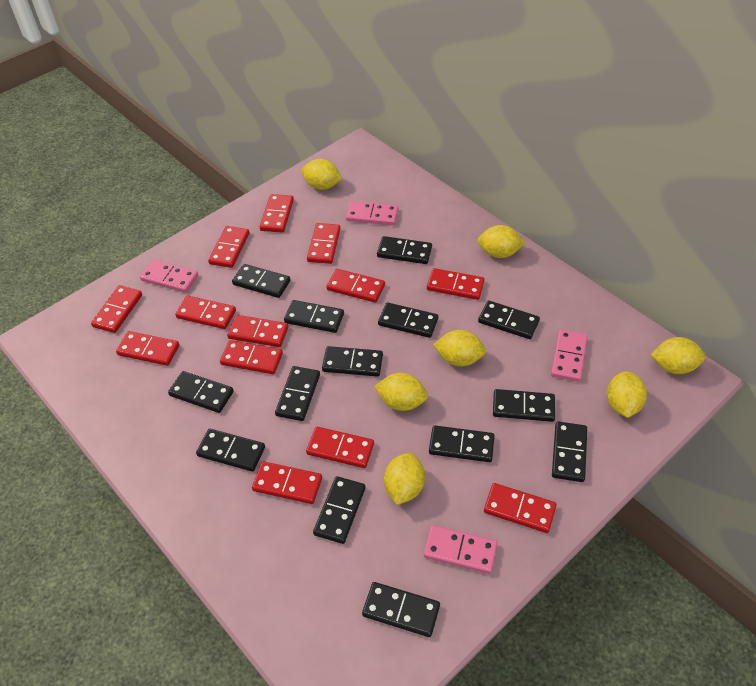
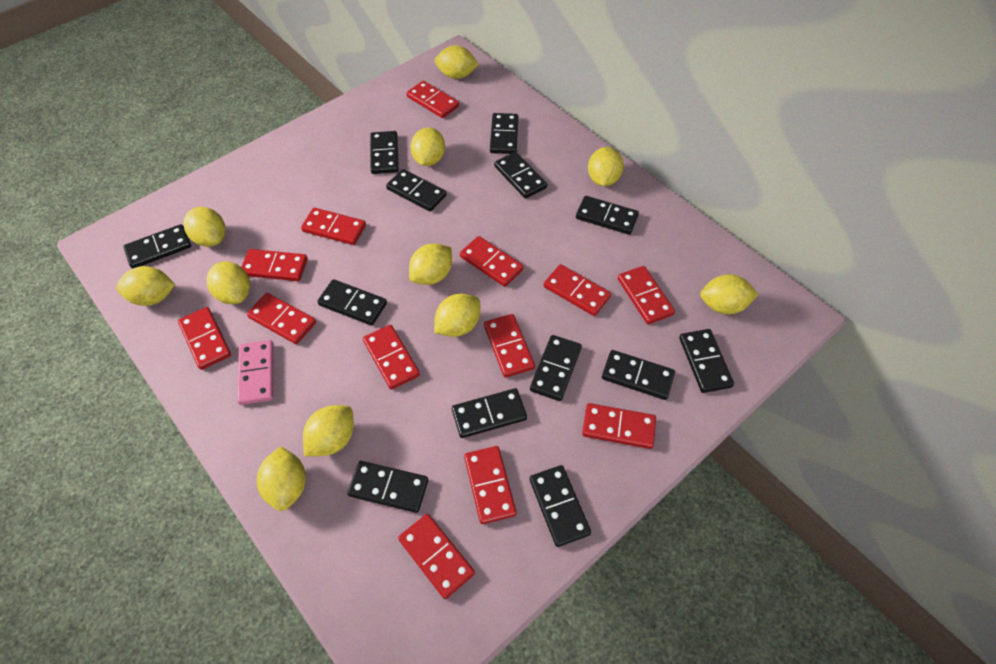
black domino: [168,371,234,413] [196,429,265,472] [232,264,290,298] [275,366,320,421] [284,300,344,333] [313,476,366,544] [322,346,383,377] [362,582,440,637] [377,236,432,264] [378,302,438,338] [429,425,495,462] [478,300,540,339] [493,389,555,422] [552,421,587,482] = 14 -> [123,224,191,269] [317,279,387,326] [347,461,428,513] [370,131,399,174] [386,169,447,212] [452,388,527,438] [490,113,518,154] [494,152,547,199] [529,465,591,547] [530,335,582,401] [576,196,639,235] [602,350,675,400] [679,329,734,393] = 13
pink domino: [140,260,198,293] [346,201,398,225] [424,525,498,574] [551,329,588,382] = 4 -> [237,340,274,405] = 1
yellow lemon: [301,159,343,190] [374,373,428,411] [384,453,425,505] [433,330,486,366] [477,225,525,258] [607,371,647,418] [650,337,706,374] = 7 -> [116,266,175,306] [183,207,226,247] [207,261,250,304] [257,446,306,511] [303,405,354,456] [409,243,452,285] [410,127,445,166] [434,294,480,337] [435,45,479,79] [588,147,624,186] [700,274,758,314] = 11

